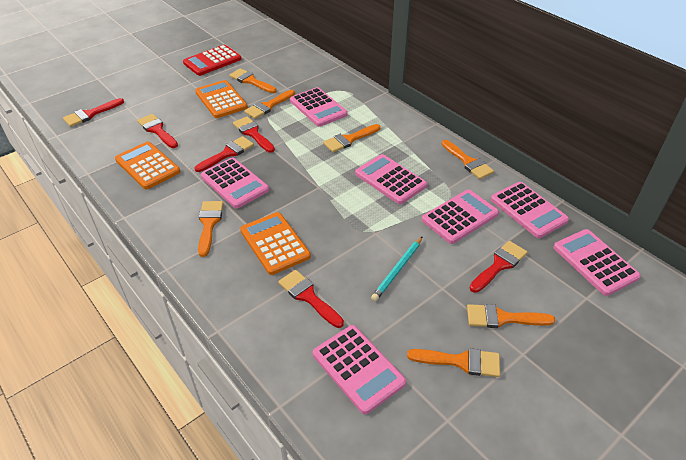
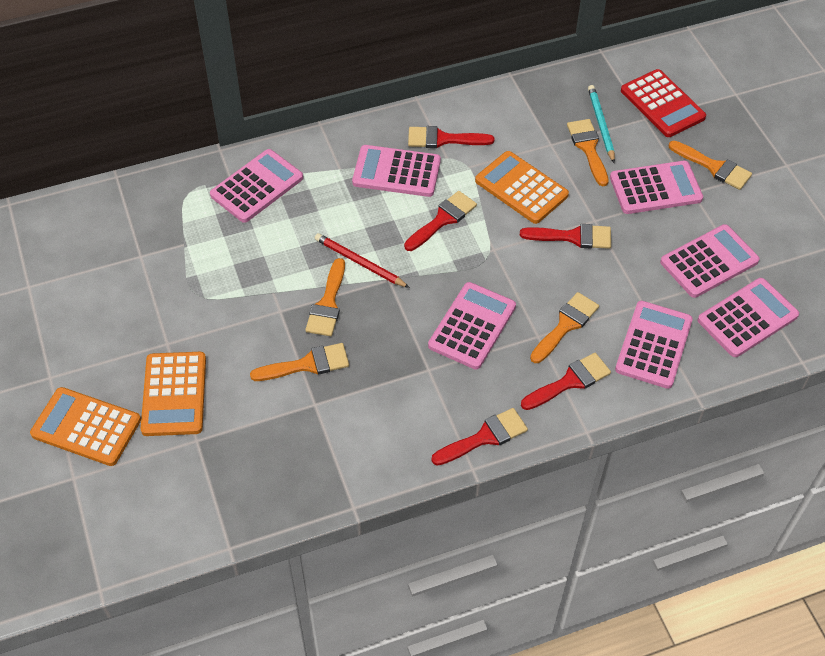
orange brush: [198,201,224,257] [229,68,277,93] [244,90,295,119] [323,124,380,152] [407,348,500,377] [441,140,494,179] [467,304,556,328] = 7 -> [250,343,349,381] [305,258,345,336] [530,292,599,363] [567,119,609,186] [669,141,752,190] = 5
red brush: [63,98,124,127] [137,114,178,148] [194,136,254,172] [233,116,275,153] [278,270,344,328] [470,241,527,293] = 6 -> [404,191,477,251] [408,126,494,148] [431,408,528,466] [520,224,611,249] [521,353,611,410] = 5
red pencil: none = 0 -> [315,233,410,288] = 1

